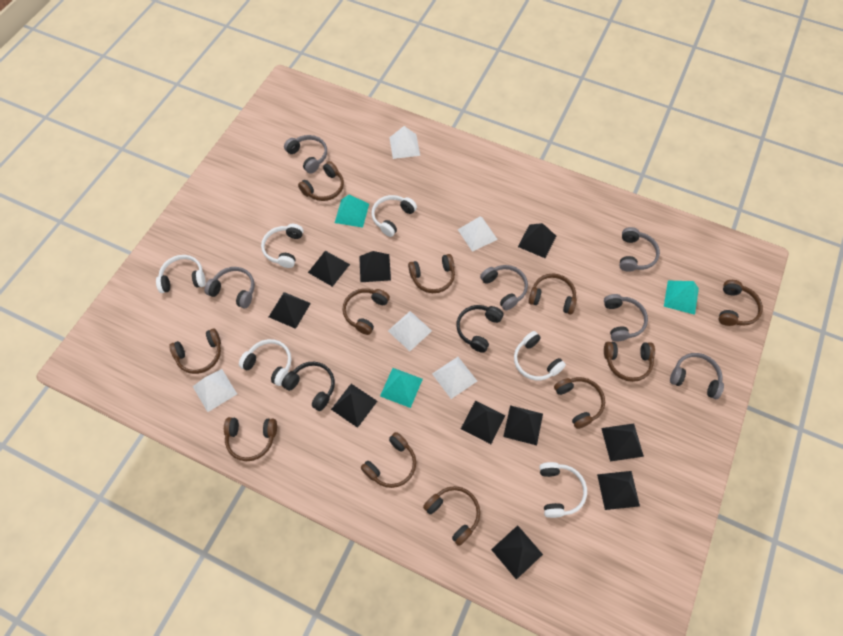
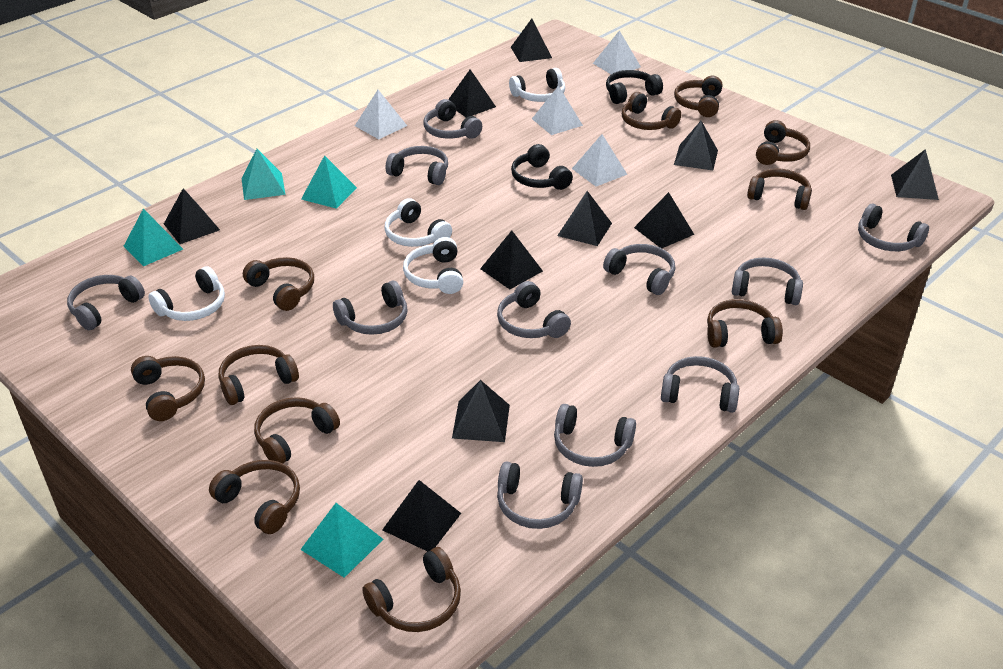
grey headphones: [204,267,255,308] [284,135,327,174] [480,265,528,310] [604,294,648,341] [619,227,660,272] [670,353,724,399] = 6 -> [67,275,145,330] [333,281,408,335] [385,146,448,185] [423,99,482,139] [497,281,571,338] [497,461,583,529] [554,404,636,467] [603,244,675,295] [661,356,739,413] [732,257,803,305] [858,204,929,251] = 11
turquoise pyramid: [335,195,369,228] [380,368,423,408] [664,281,699,315] = 3 -> [123,209,183,266] [242,149,286,200] [300,503,383,578] [301,155,357,209] = 4
white headphones: [156,255,206,293] [239,339,291,386] [261,224,303,268] [372,195,417,237] [514,331,566,380] [539,462,587,518] = 6 -> [148,266,225,321] [385,198,452,247] [403,237,463,294] [509,68,565,102] = 4
white pyramid: [193,369,237,412] [388,311,432,351] [389,126,420,159] [432,357,477,399] [458,216,498,252] = 5 -> [355,90,407,139] [532,86,583,135] [572,134,628,186] [593,30,641,74] = 4

